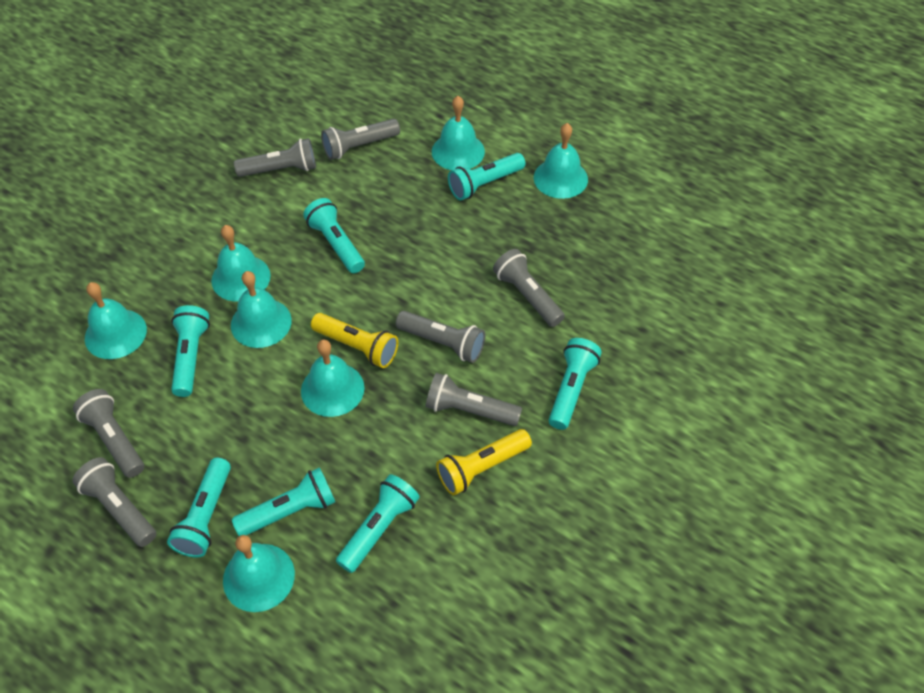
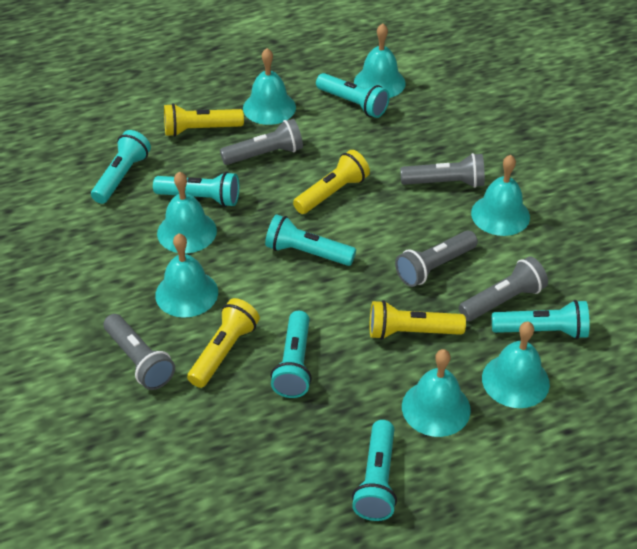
grey flashlight: [72,457,156,547] [73,389,144,478] [234,138,316,177] [321,119,400,160] [396,311,485,363] [426,373,522,426] [493,249,565,327] = 7 -> [104,314,175,390] [220,119,303,165] [395,230,478,287] [400,153,485,188] [459,256,548,321] = 5
yellow flashlight: [311,313,398,368] [436,429,532,495] = 2 -> [164,103,244,137] [187,298,260,388] [293,150,370,214] [370,300,466,340] = 4

